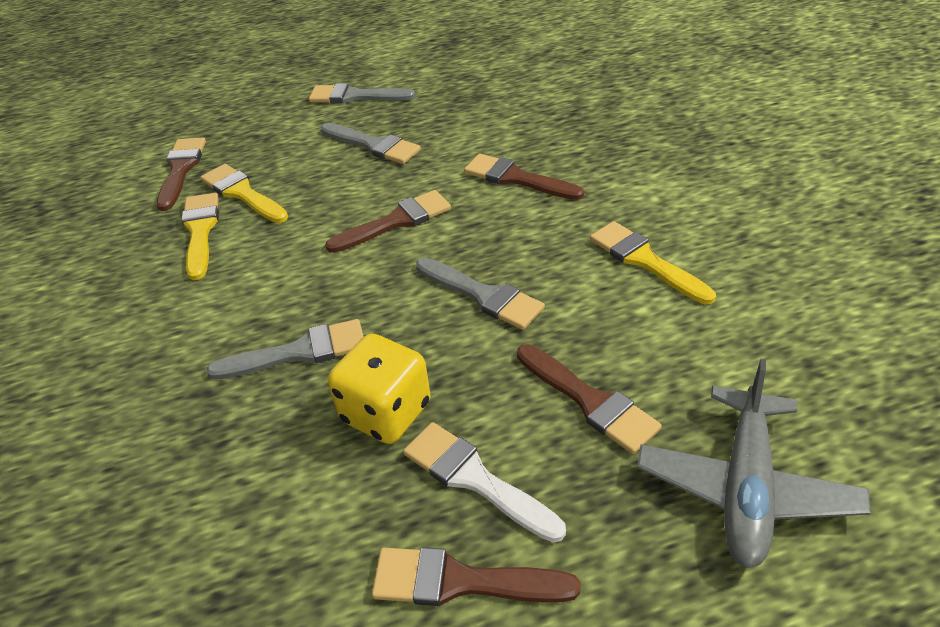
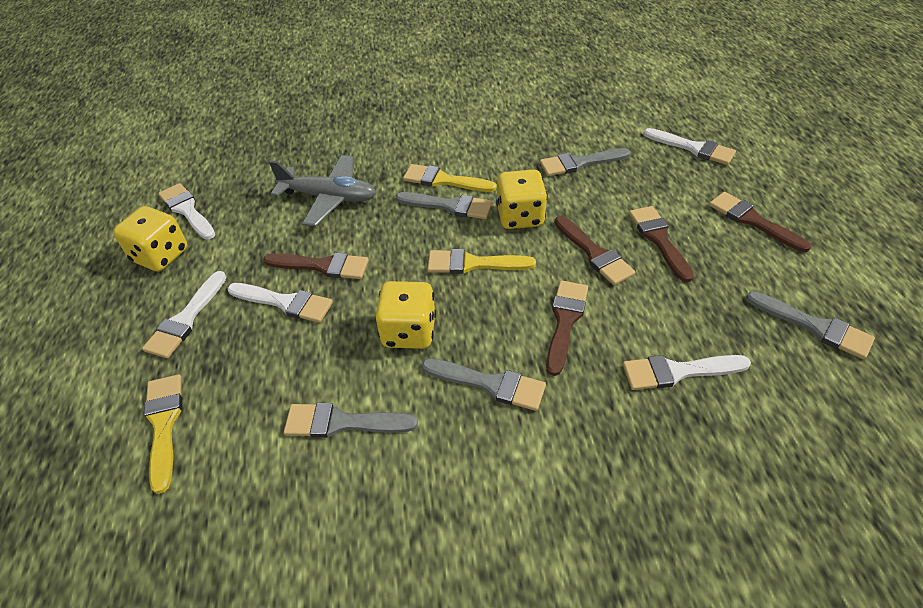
grey brush: [207,319,364,380] [309,83,416,104] [321,123,421,164] [416,258,545,330] = 4 -> [284,403,418,438] [396,192,493,219] [422,358,546,411] [540,148,631,176] [746,291,875,360] = 5
white brush: [403,422,566,543] = 1 -> [142,271,227,358] [158,183,215,240] [228,283,333,323] [623,355,751,390] [643,128,736,165] = 5
yellow dice: [328,333,430,444] = 1 -> [113,206,187,271] [375,281,436,349] [496,169,548,229] = 3

